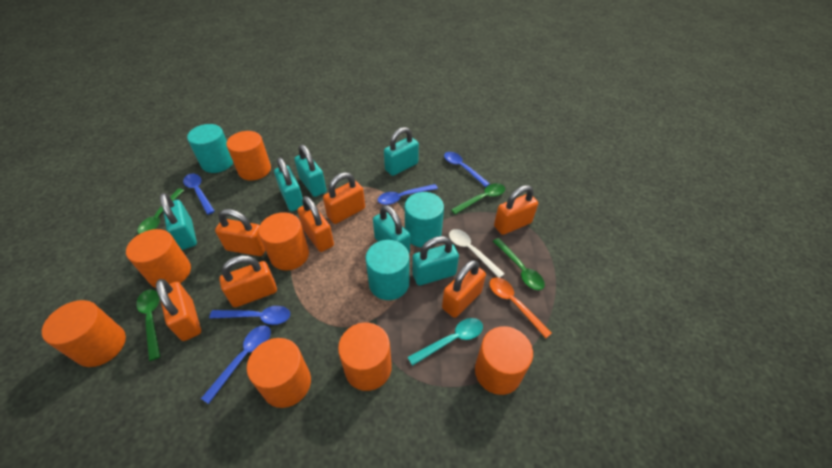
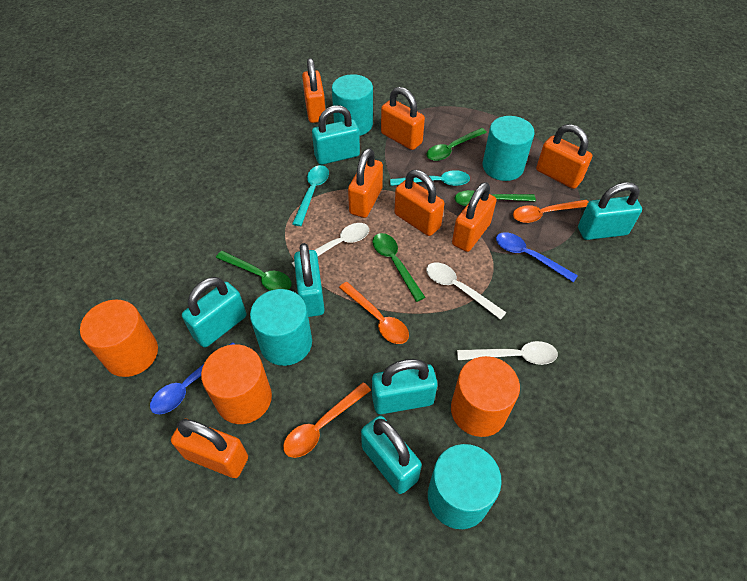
blue spoon: [183,174,215,215] [201,325,271,404] [209,306,290,325] [377,184,438,205] [444,152,490,187] = 5 -> [150,342,234,414] [496,232,578,282] = 2
orange cylinder: [42,300,126,367] [126,229,191,288] [226,131,271,180] [247,338,311,408] [259,212,309,271] [338,323,392,391] [475,326,533,395] = 7 -> [80,300,158,377] [201,344,272,424] [451,356,520,437] = 3
orange spoon: [489,277,552,338] = 1 -> [283,382,371,458] [339,282,409,344] [513,200,588,223] = 3
turquoise cylinder: [187,124,233,173] [366,240,409,300] [405,192,444,247] = 3 -> [250,289,312,366] [332,74,373,136] [428,444,502,529] [483,116,535,181] = 4
turquoise spoon: [408,318,483,366] = 1 -> [292,165,329,226] [390,170,470,186] = 2
white spoon: [449,229,505,278] = 1 -> [292,223,369,267] [426,262,507,320] [457,341,558,365] = 3

